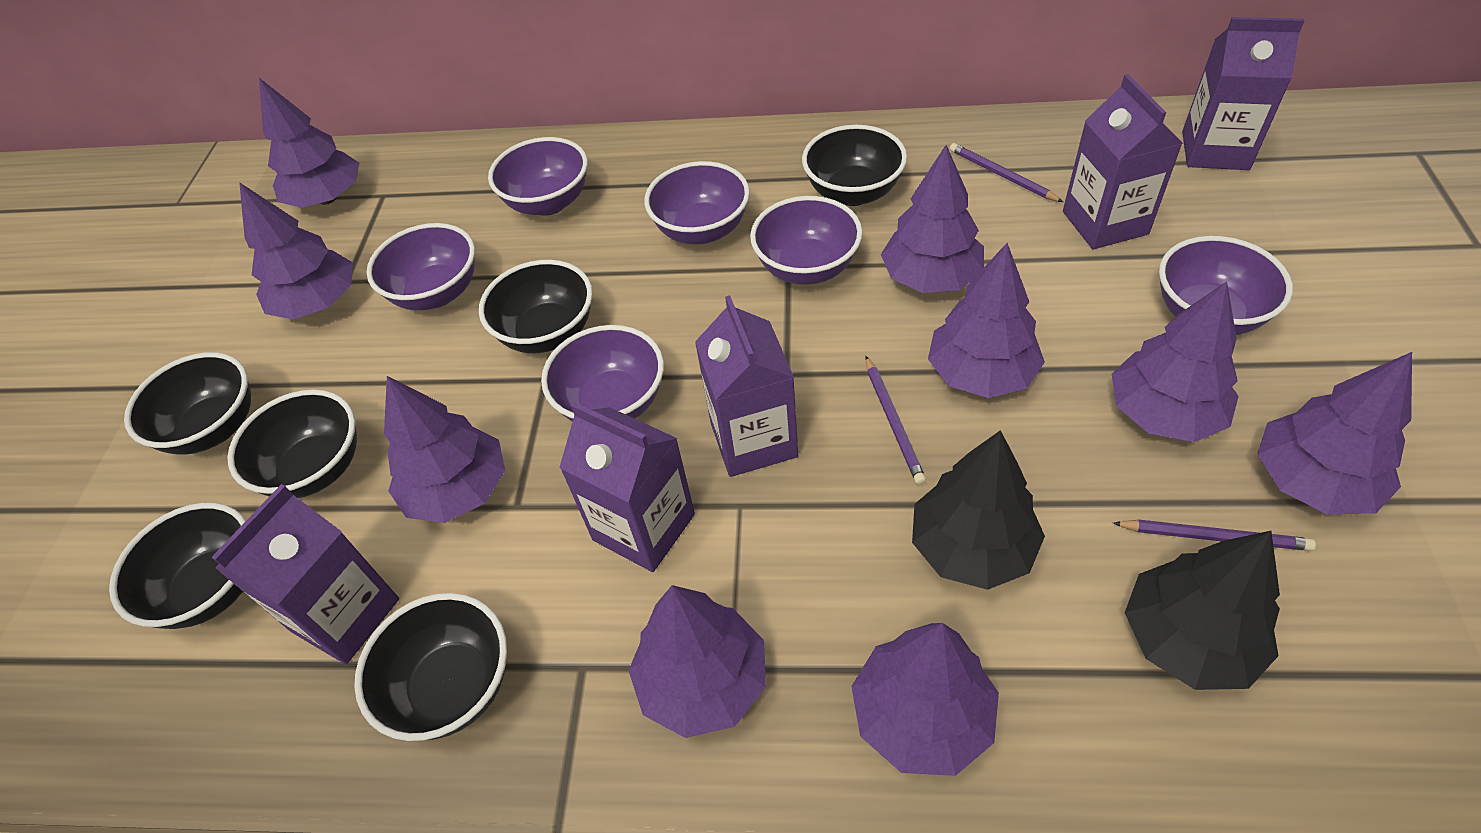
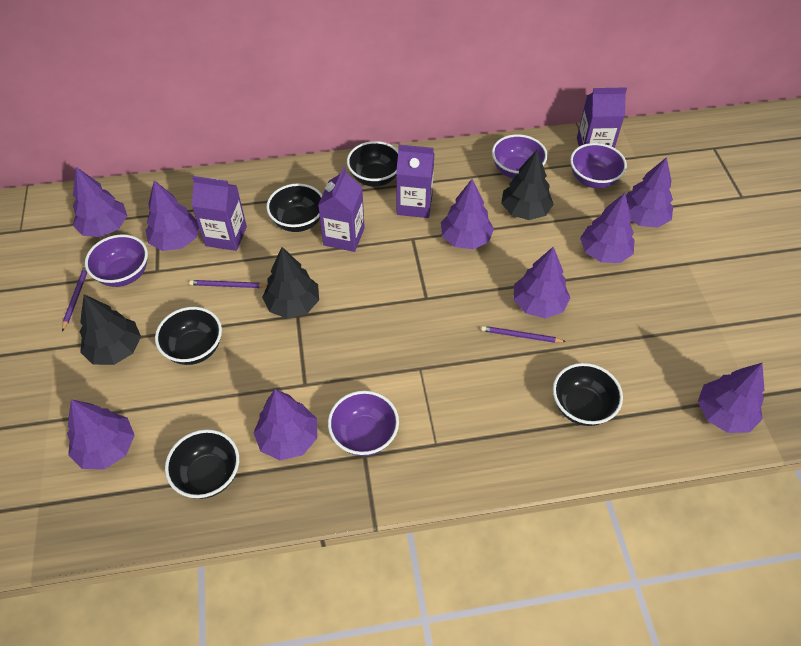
black bowl: [109,503,246,629] [124,352,251,455] [227,389,357,498] [354,593,507,741] [479,260,593,353] [802,125,907,206] = 6 -> [155,307,222,365] [165,429,239,499] [266,183,322,232] [347,141,398,187] [553,363,623,426] = 5
black tree: [912,430,1045,590] [1125,531,1280,690] = 2 -> [80,294,141,365] [262,247,319,319] [501,150,554,220] = 3
purple bowl: [367,223,475,310] [488,137,588,216] [541,325,664,422] [644,161,750,244] [750,196,863,285] [1159,236,1293,335] = 6 -> [85,234,148,287] [328,391,399,456] [492,134,548,179] [570,143,627,188] = 4
purple carton: [212,484,399,664] [559,402,695,572] [695,295,798,477] [1063,74,1183,249] [1182,17,1305,170] = 5 -> [192,176,247,251] [318,167,365,252] [396,145,435,218] [577,87,627,148] = 4

